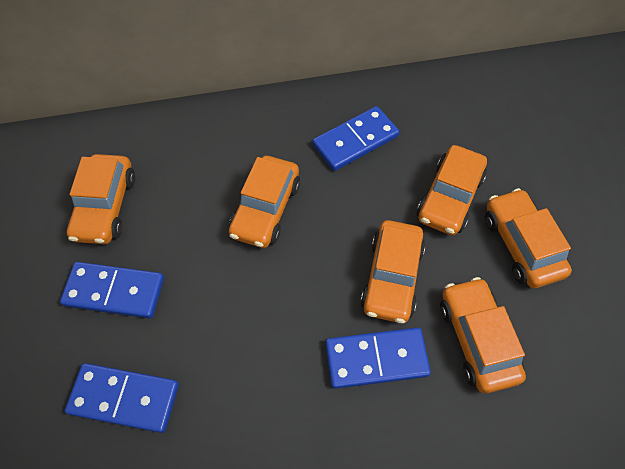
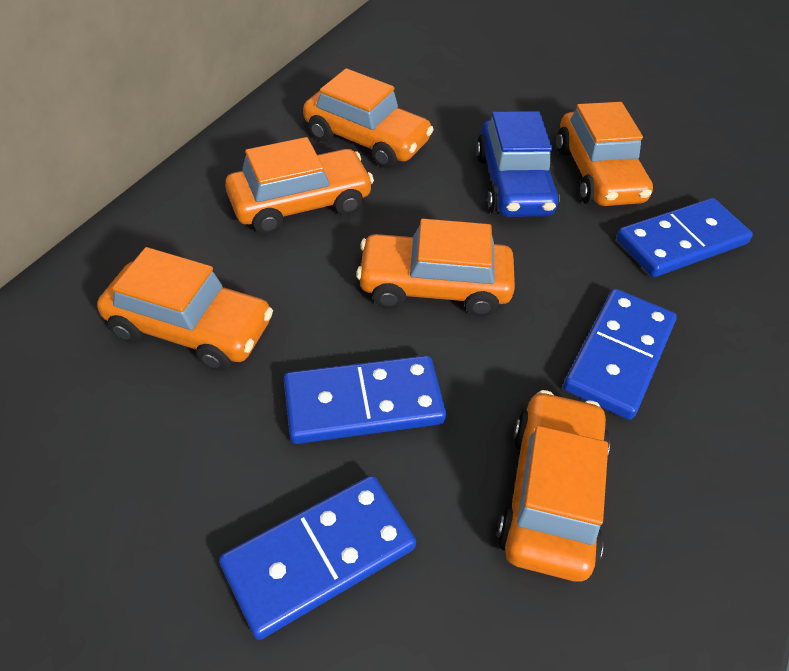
blue car: none = 0 -> [476,111,560,217] = 1

